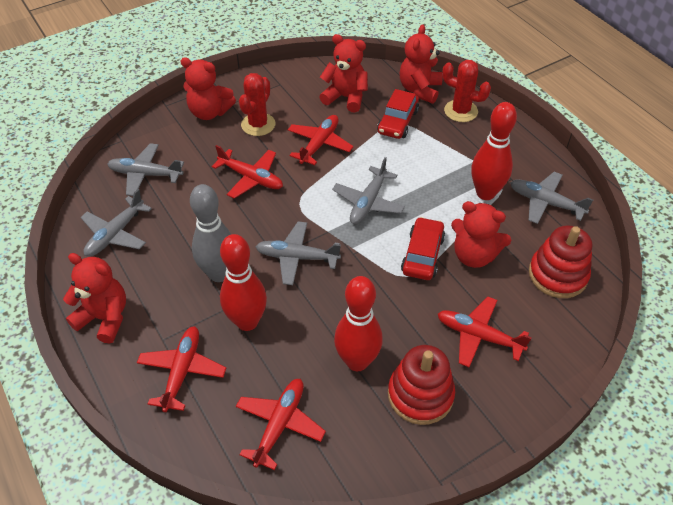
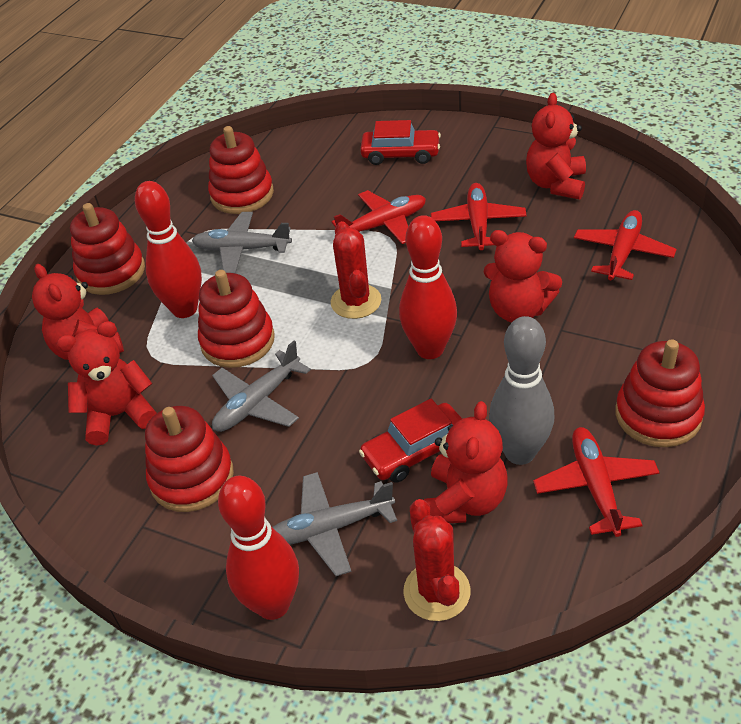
grey plane: [81,189,152,257] [107,143,184,196] [256,221,341,285] [332,157,405,224] [510,172,593,224] = 5 -> [192,212,292,274] [212,341,311,432] [272,472,397,576] = 3
red plane: [137,326,226,412] [212,145,283,199] [236,379,326,470] [288,115,354,165] [438,296,532,367] = 5 -> [332,190,426,244] [431,183,527,250] [533,427,660,537] [574,210,676,280] = 4
red stacking toy: [388,345,455,425] [529,225,592,298] = 2 -> [70,203,145,295] [145,406,234,512] [198,270,275,368] [208,126,274,214] [616,339,705,447] = 5

